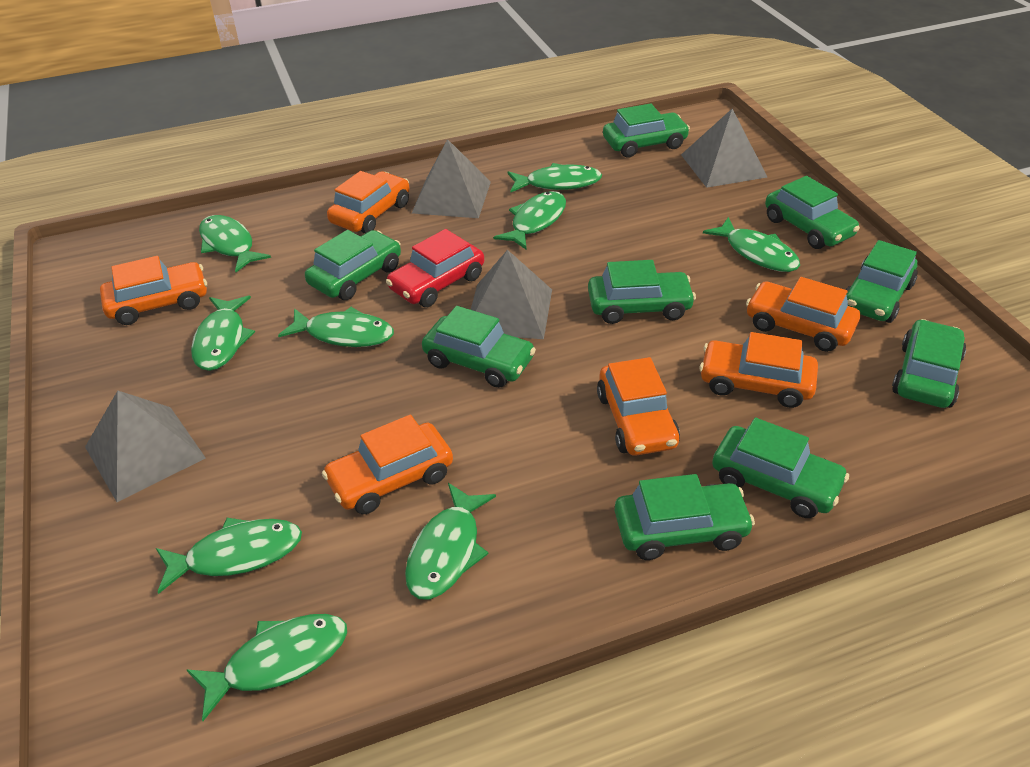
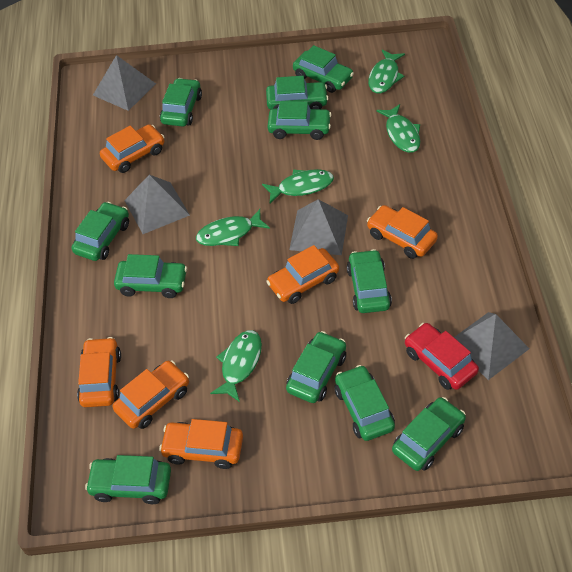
green car: [305,230,401,300] [422,306,536,388] [588,260,696,324] [603,104,690,157] [614,474,755,560] [712,418,849,518] [765,176,860,249] [846,240,918,323] [892,319,966,408] = 9 -> [72,202,129,261] [85,455,171,504] [114,254,187,298] [160,78,202,127] [266,76,328,109] [268,101,332,140] [286,331,346,403] [293,45,354,93] [335,365,395,441] [347,249,392,313] [392,397,466,471] = 11
green fish: [156,518,302,594] [187,614,347,721] [191,295,255,371] [199,215,271,272] [278,307,394,347] [405,483,496,599] [493,191,566,250] [508,163,602,192] [703,217,800,272] = 9 -> [196,209,270,246] [210,330,262,402] [262,169,334,203] [368,49,405,93] [377,104,420,153] = 5

